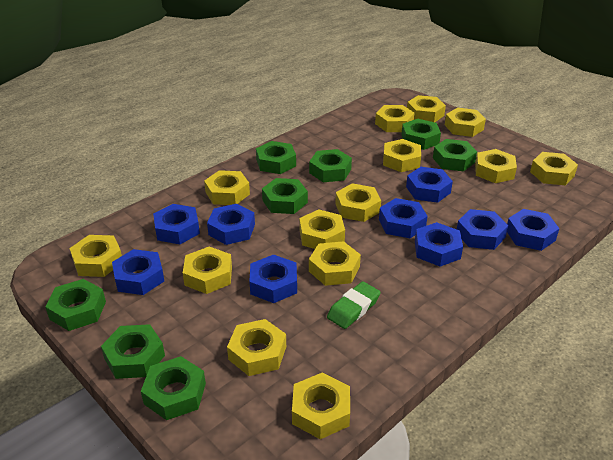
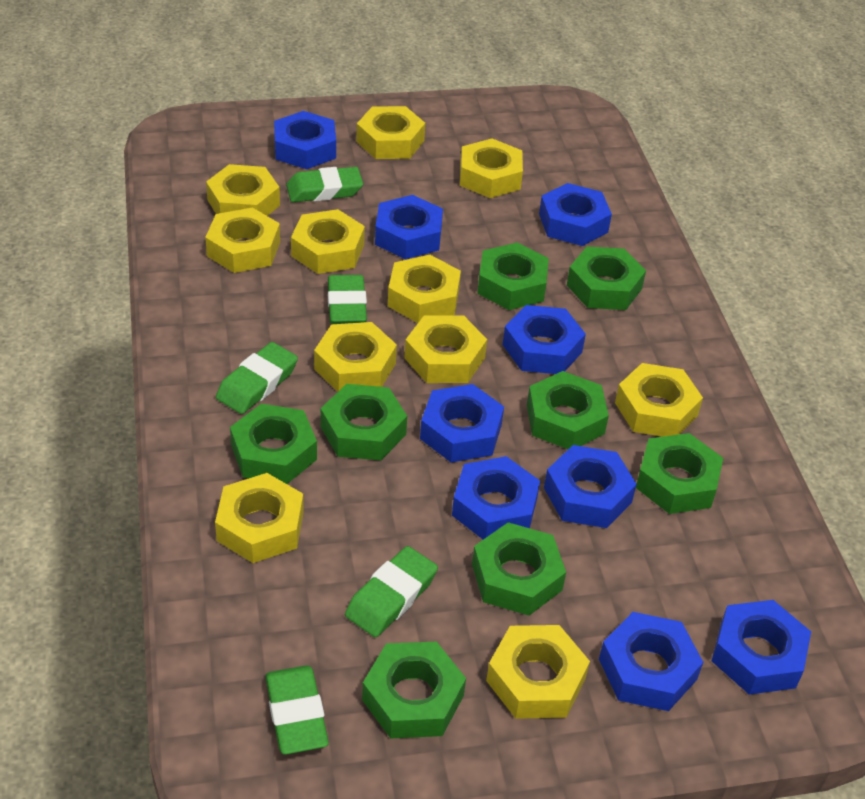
green eraser: [327,281,381,329] = 1 -> [216,342,298,414] [265,665,329,755] [286,167,363,202] [328,275,367,324] [345,546,438,637] = 5
yellow nut: [69,235,122,277] [183,247,232,294] [204,170,250,205] [227,319,286,376] [292,372,350,439] [299,210,345,249] [309,241,361,286] [335,183,381,222] [375,105,414,132] [383,139,421,172] [407,95,446,122] [445,108,486,137] [475,149,517,183] [530,152,578,186] = 14 -> [205,207,280,273] [206,164,280,216] [215,473,304,563] [291,209,365,274] [314,322,397,392] [356,106,425,159] [388,255,461,323] [404,316,487,383] [460,139,523,198] [486,625,590,719] [615,363,703,437] = 11

